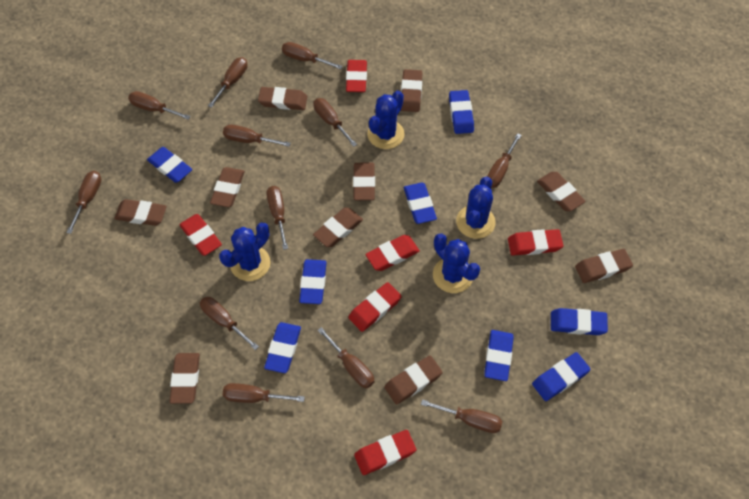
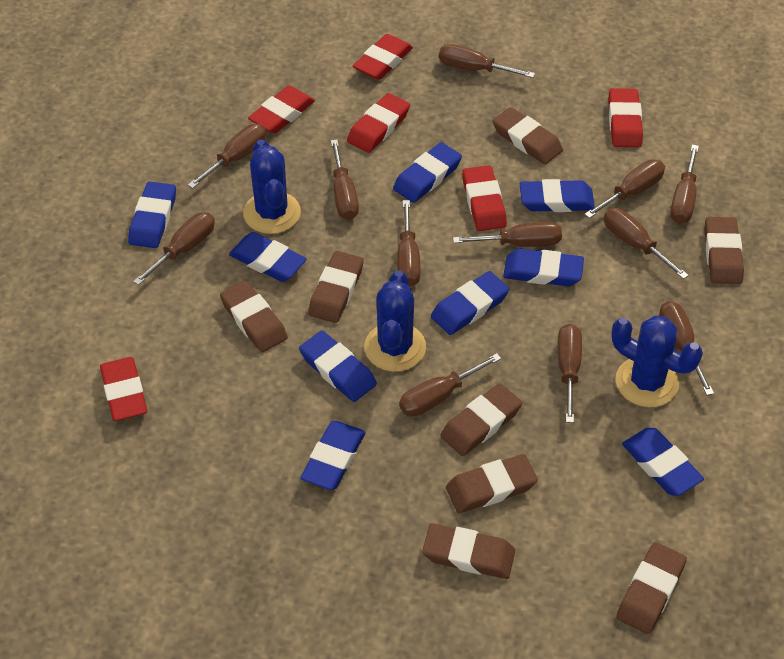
blue cactus: [219,222,270,281] [367,90,405,149] [433,234,480,293] [456,176,496,239] = 4 -> [243,139,301,234] [364,270,426,372] [611,315,703,407] = 3
blue eraser: [147,147,192,183] [264,322,301,373] [299,259,327,304] [404,183,437,224] [449,90,474,134] [484,330,514,381] [532,352,591,401] [551,308,608,335] = 8 -> [128,182,176,248] [229,232,307,282] [299,331,377,402] [300,421,366,490] [393,142,462,203] [431,271,509,335] [503,248,584,286] [520,179,595,212] [622,428,704,496] = 9
brown eraser: [114,199,167,226] [169,353,200,404] [210,167,245,207] [258,87,307,110] [313,207,363,247] [353,163,375,200] [384,355,443,404] [401,69,422,112] [537,172,586,211] [575,249,633,283] = 10 -> [220,281,288,352] [308,251,364,323] [422,523,515,579] [440,383,522,456] [446,454,538,513] [493,107,563,164] [616,542,687,634] [704,217,744,284] = 8

